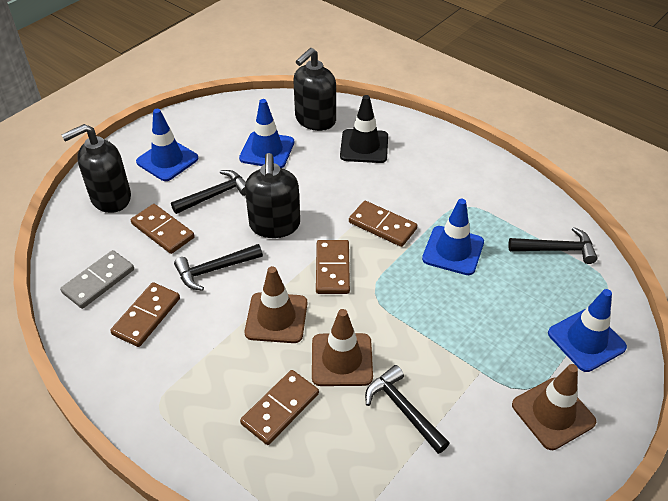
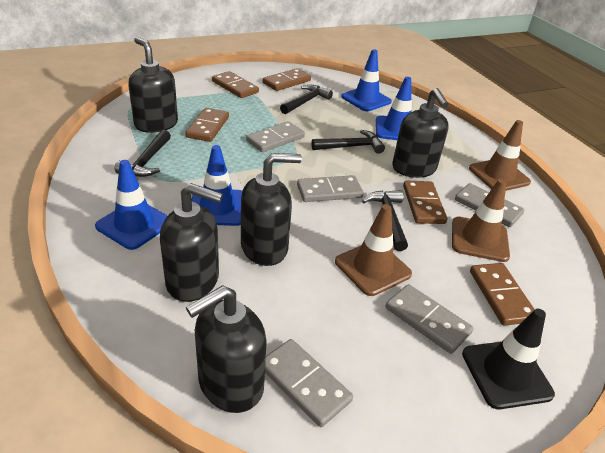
black soap dispenser: [62,124,131,213] [245,153,300,238] [293,48,336,131] = 3 -> [128,37,178,133] [160,183,223,302] [186,285,267,413] [241,153,302,266] [392,88,449,178] = 5
grey domino: [60,250,134,309] = 1 -> [246,121,305,152] [265,339,353,427] [297,175,364,202] [386,284,473,354] [455,183,524,227] = 5

